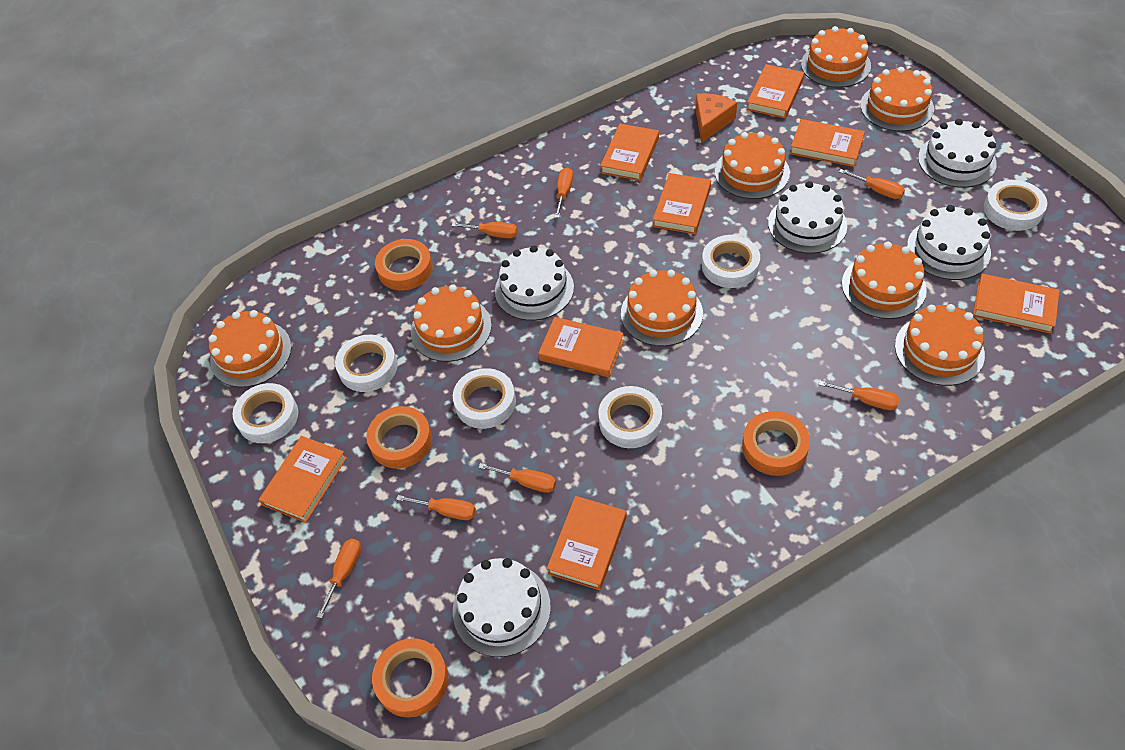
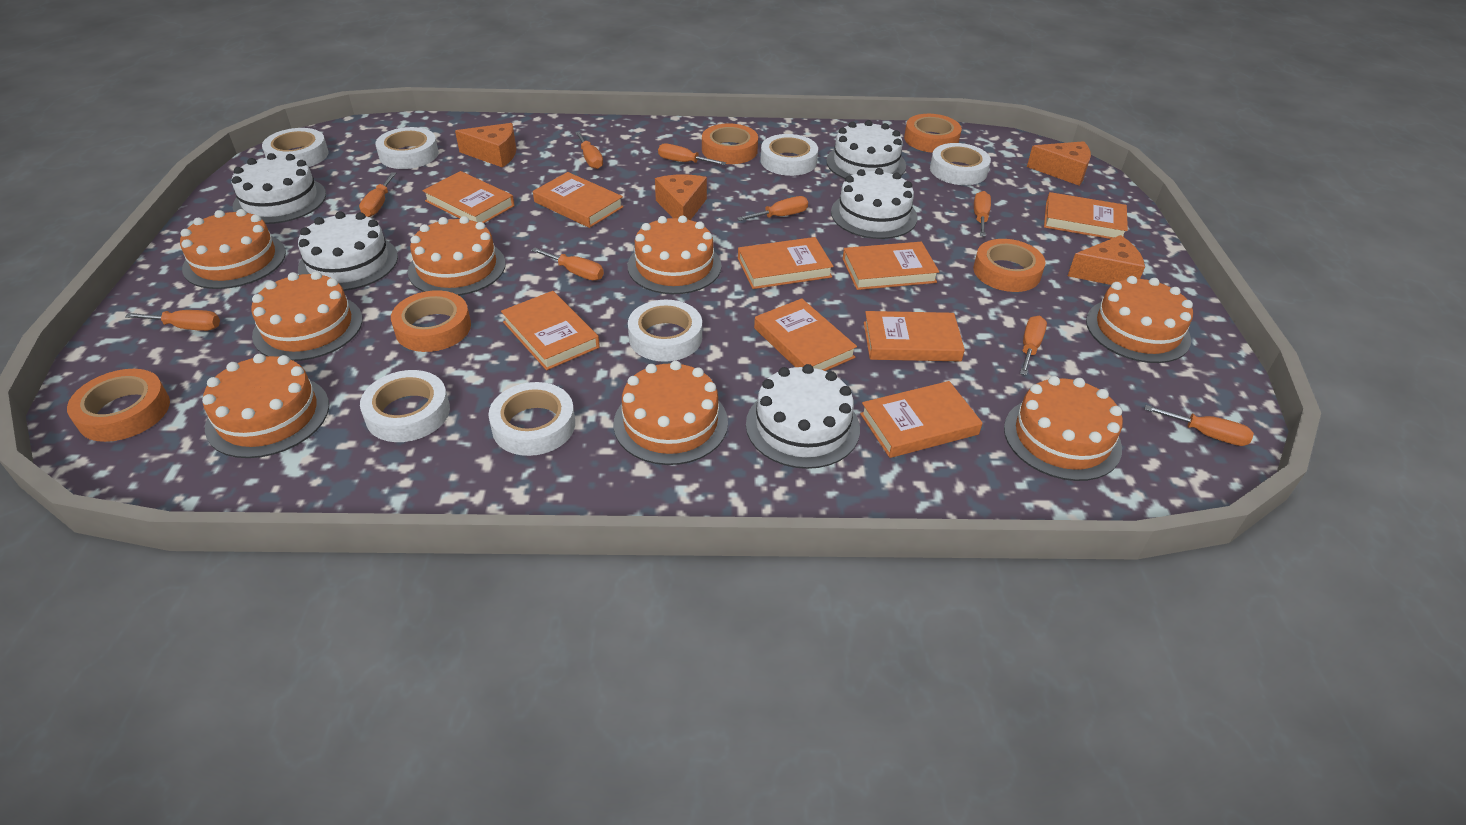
orange book: [259,436,347,523] [538,317,624,377] [547,496,627,590] [600,124,659,181] [653,173,711,234] [746,64,804,119] [790,119,865,167] [973,274,1059,334] = 8 -> [422,171,515,223] [501,291,600,370] [533,172,624,228] [738,237,834,289] [754,298,857,371] [843,242,939,290] [860,381,983,458] [864,311,965,361] [1044,192,1128,239] = 9
orange cheese: [695,93,737,143] = 1 -> [455,123,516,168] [655,174,707,220] [1027,141,1091,186] [1068,235,1145,285] = 4
orange screwdriver: [317,539,361,619] [396,495,476,520] [451,222,517,238] [478,463,556,493] [555,168,573,218] [819,381,900,410] [839,169,905,199] = 7 -> [125,310,220,331] [359,172,396,217] [531,248,604,281] [575,132,603,169] [658,143,726,165] [737,196,808,221] [974,191,991,236] [1020,316,1047,375] [1145,405,1254,446] = 9
orange tape: [366,406,432,469] [372,638,448,718] [375,239,433,291] [742,411,810,476] = 4 -> [67,369,170,442] [391,290,471,352] [702,123,758,164] [904,114,962,153] [973,239,1046,292] = 5
white tape: [233,383,298,443] [335,335,398,392] [453,368,516,429] [599,386,662,448] [702,235,760,288] [984,180,1047,231] = 6 -> [262,128,329,167] [360,370,450,442] [375,127,439,169] [488,382,575,456] [628,300,702,362] [760,134,818,176] [930,143,991,185] = 7

